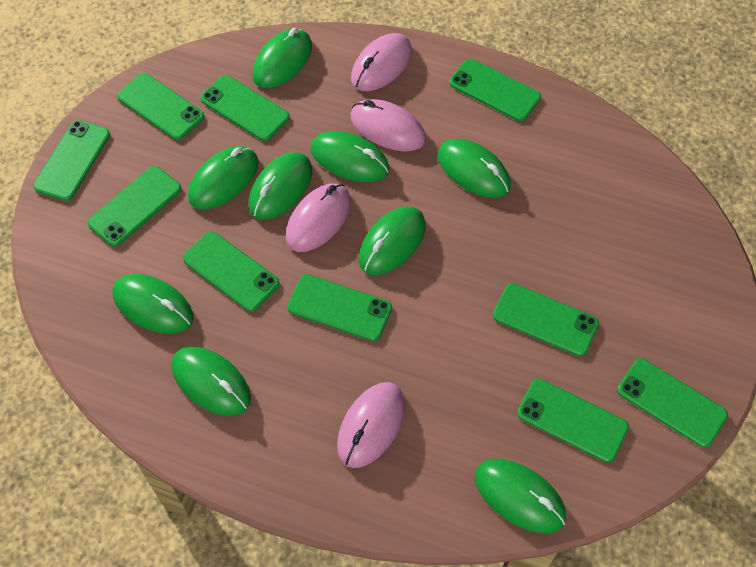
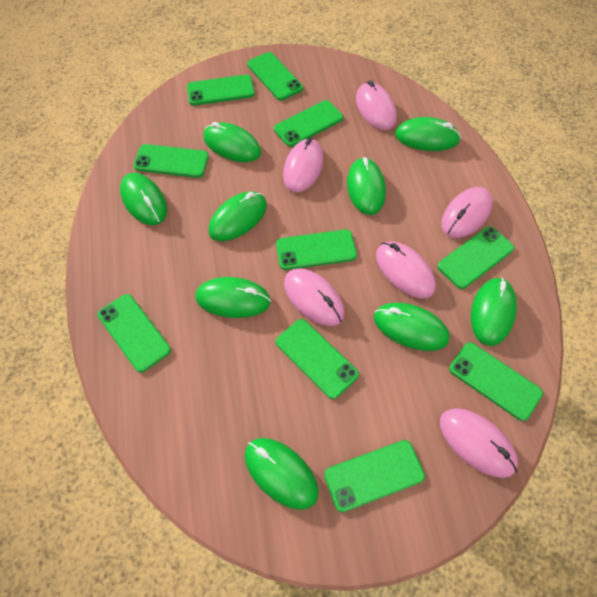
pink mouse: [286,183,351,252] [337,382,405,468] [350,99,426,152] [351,33,412,91] = 4 -> [283,138,323,192] [284,269,345,326] [356,80,397,130] [376,242,436,298] [440,408,518,478] [441,187,493,238] = 6

